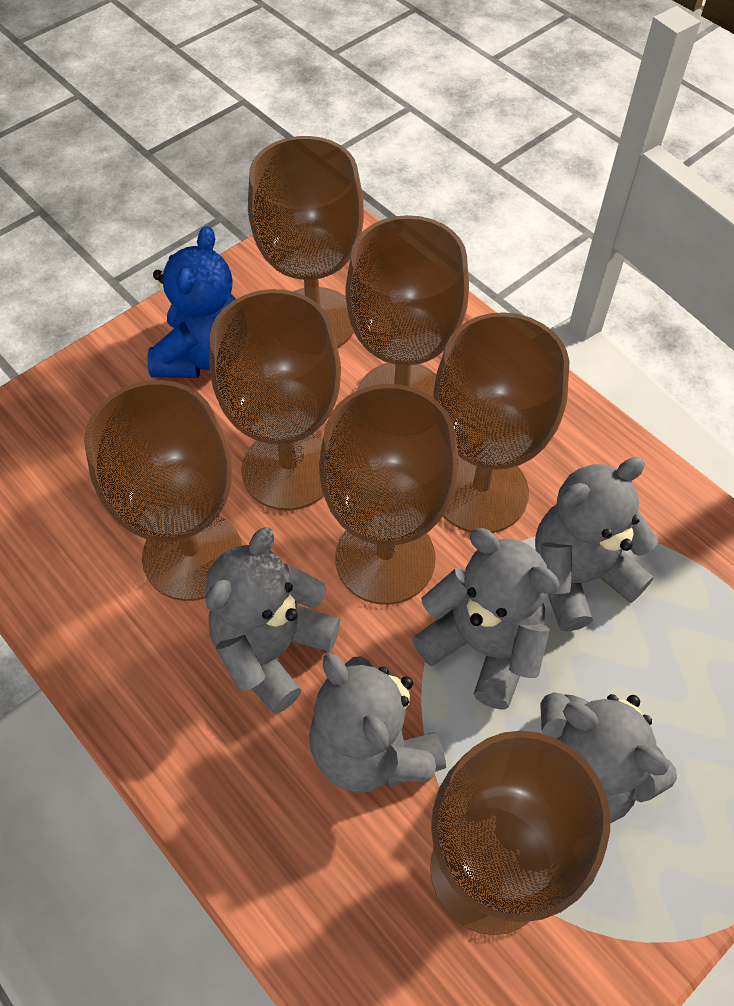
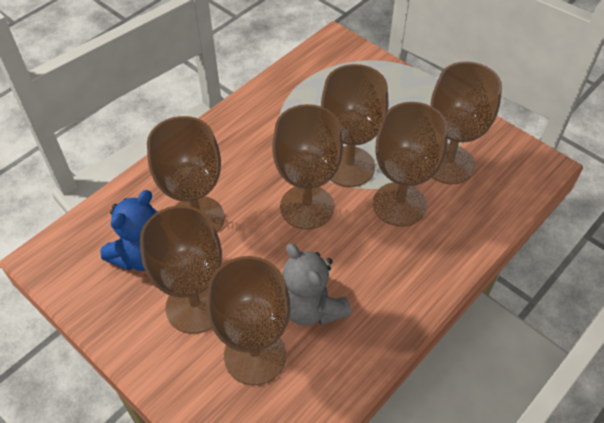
grey teddy bear: [206,527,340,714] [309,653,446,793] [412,528,560,710] [535,457,658,632] [540,692,677,823] = 5 -> [282,243,351,326] = 1

